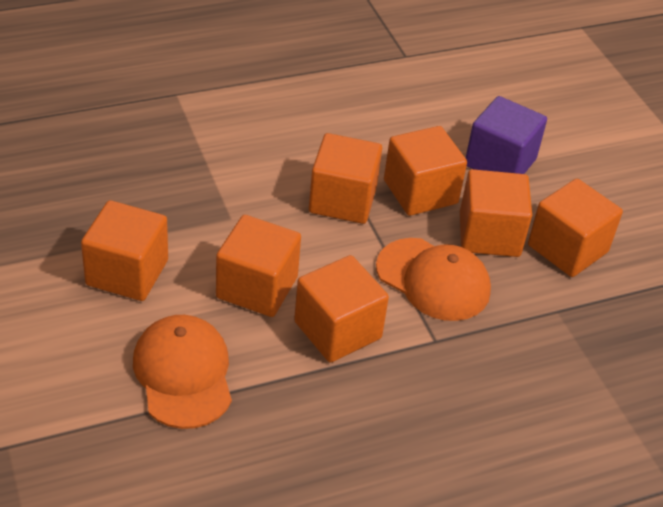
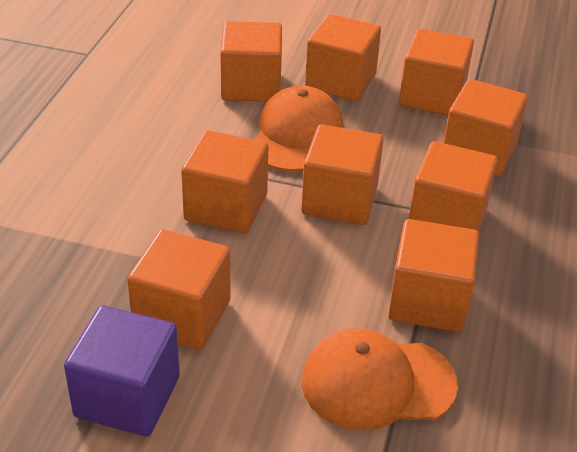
orange cube: [81,200,168,301] [216,215,301,317] [294,255,389,363] [309,133,382,224] [384,126,467,216] [460,169,532,257] [528,179,623,277] = 7 -> [127,229,231,350] [181,130,268,234] [220,21,282,102] [301,124,384,225] [305,14,381,101] [388,219,479,332] [399,29,474,115] [409,141,498,232] [444,79,528,176] = 9

